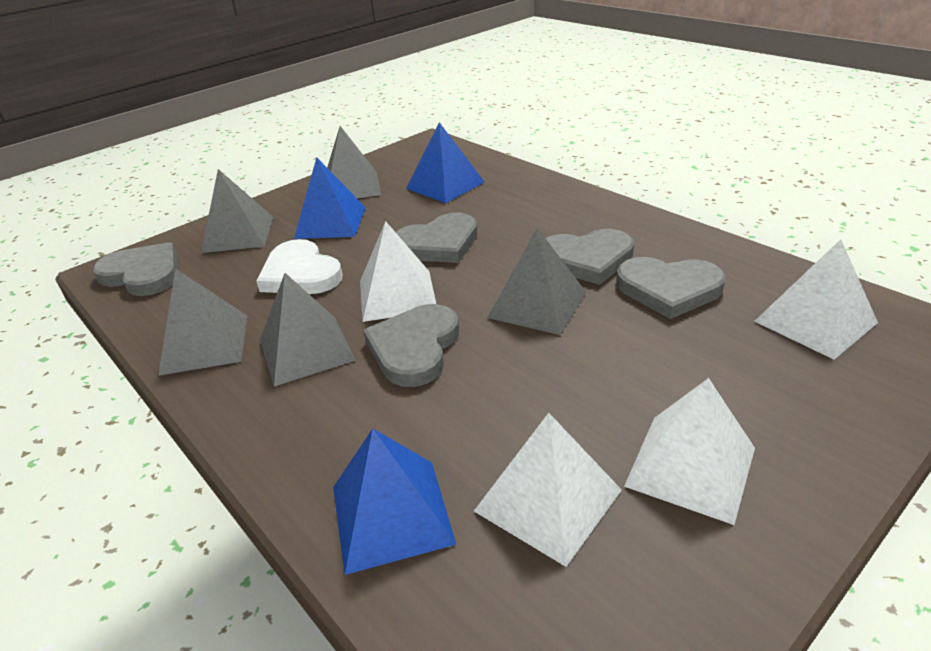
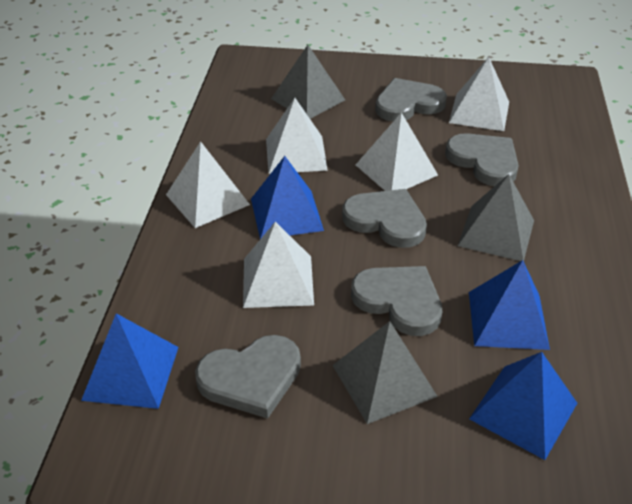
blue pyramid: [294,157,366,239] [333,428,456,575] [406,122,484,203] = 3 -> [81,313,178,409] [251,156,324,239] [469,260,550,350] [469,352,577,460] = 4
grey pyramid: [158,268,248,376] [201,169,274,253] [260,273,356,386] [327,126,381,198] [487,228,586,335] = 5 -> [271,45,345,119] [332,321,438,424] [458,174,534,261] = 3
white heart: [256,239,343,294] = 1 -> none = 0
white pyramid: [360,221,436,322] [474,413,622,567] [624,378,755,525] [754,239,878,360] = 4 -> [166,141,250,228] [243,222,314,308] [266,98,328,174] [356,112,438,191] [449,57,509,131] = 5

